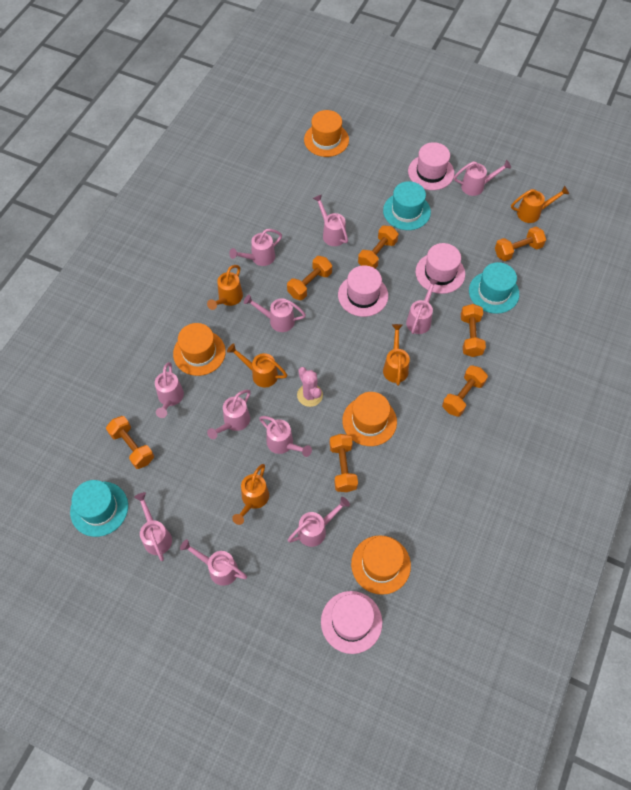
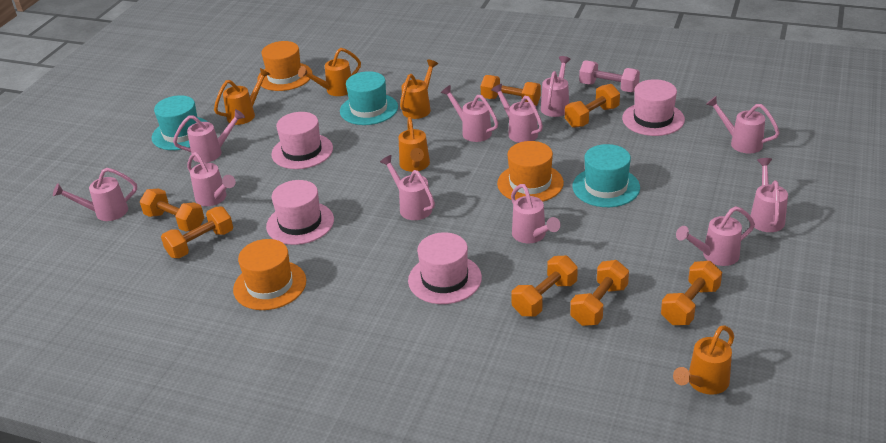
orange hat: [173,323,226,376] [304,110,349,157] [342,392,397,446] [351,535,411,595] = 4 -> [233,239,306,310] [257,41,312,91] [497,141,564,202] = 3
pink cactus: [297,367,323,407] = 1 -> none = 0
pink dumbbell: none = 0 -> [579,60,640,92] = 1

